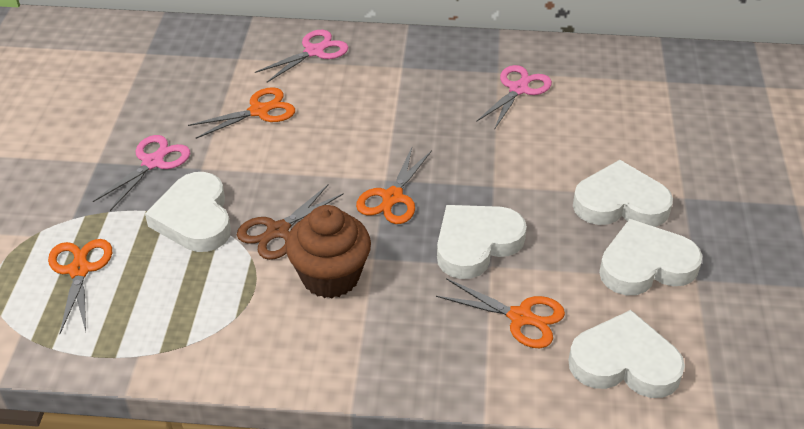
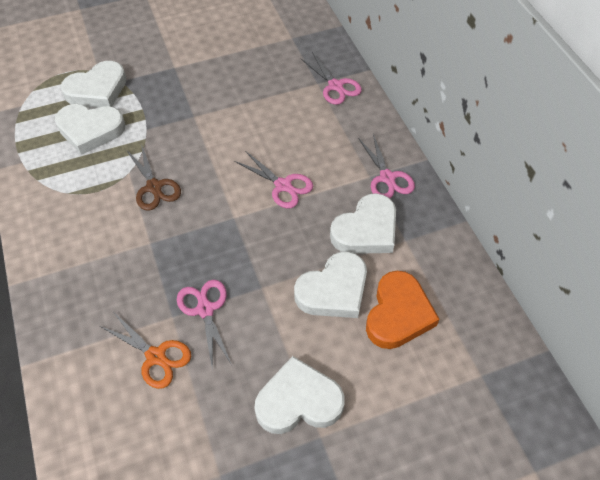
brown cupcake: [286,205,371,298] = 1 -> none = 0
orange heart: none = 0 -> [366,271,440,349] = 1
orange scissors: [48,239,112,334] [188,87,295,139] [356,147,432,224] [436,278,565,348] = 4 -> [100,313,191,389] = 1
pink scissors: [93,135,190,211] [255,30,348,82] [476,65,552,130] = 3 -> [177,280,232,371] [234,151,313,208] [300,52,362,105] [358,134,415,198] = 4

